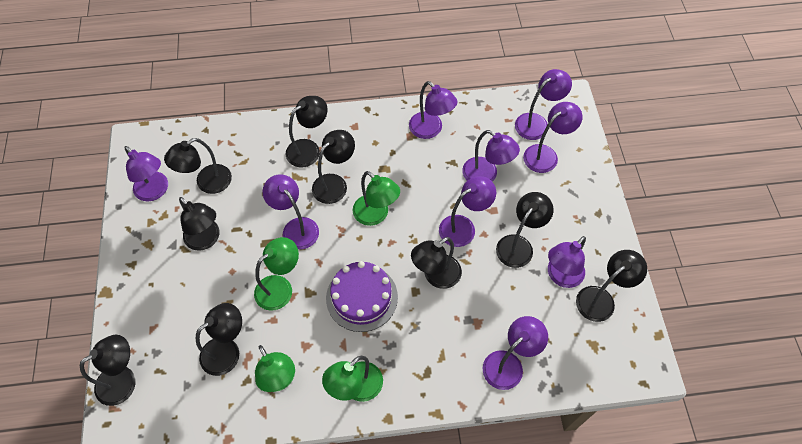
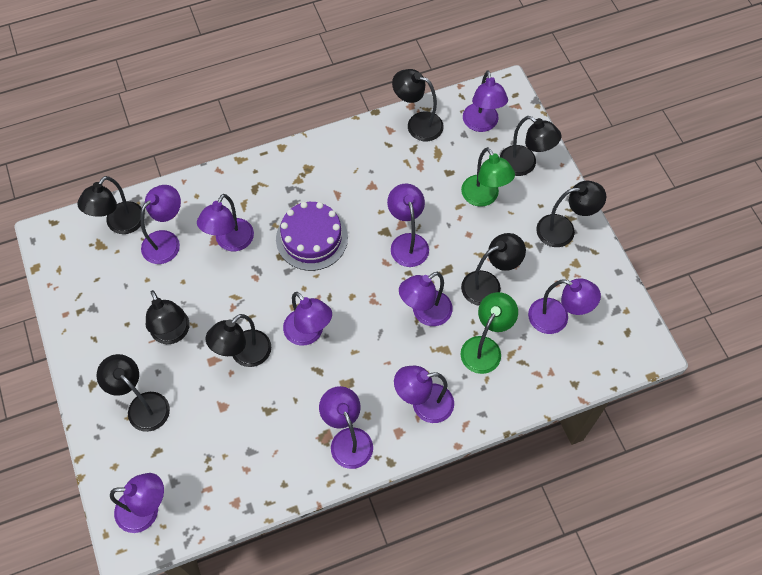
black lamp: [80,335,136,406] [164,138,232,194] [179,197,219,251] [196,303,242,376] [286,96,328,167] [312,130,355,204] [411,237,462,289] [496,192,554,268] [576,250,647,322] = 9 -> [77,176,145,234] [97,354,170,432] [146,290,190,344] [206,314,271,367] [392,69,444,141] [461,233,526,305] [500,116,561,176] [536,181,606,247] = 8
green lamp: [254,237,299,311] [255,345,295,392] [322,356,383,402] [353,171,400,226] = 4 -> [461,147,515,207] [461,292,518,374] = 2
purple lamp: [125,146,168,201] [263,174,319,250] [409,81,457,139] [439,176,496,247] [462,130,520,182] [483,316,548,390] [515,69,572,140] [523,102,583,173] [548,236,586,288] = 9 -> [110,473,164,533] [140,185,181,264] [197,194,254,251] [283,292,332,346] [319,386,373,469] [387,184,429,267] [394,366,454,423] [399,272,453,326] [463,70,508,132] [528,278,601,334] = 10

